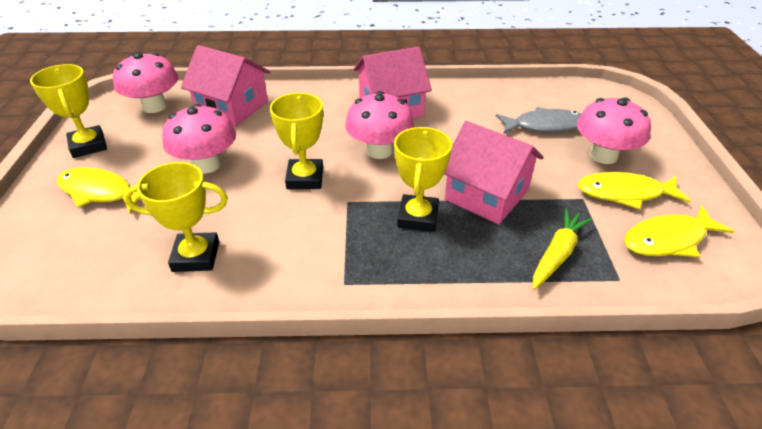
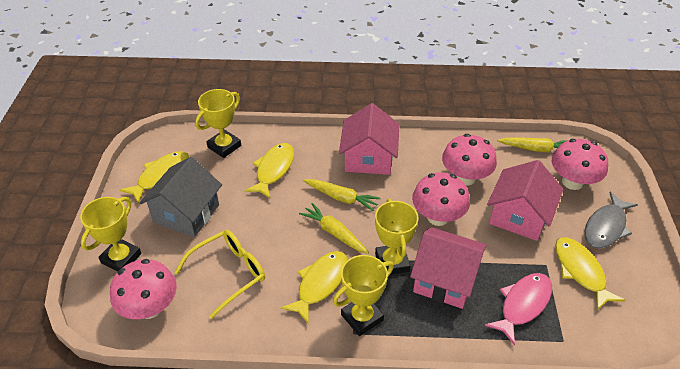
grey house: none = 0 -> [140,157,222,237] = 1
pink fish: none = 0 -> [485,273,552,346] = 1
yellow carrot: [533,209,592,290] = 1 -> [299,203,369,254] [303,179,381,212] [497,137,566,152] = 3
yellow fish: [57,167,141,214] [578,172,691,210] [624,205,734,257] = 3 -> [120,151,189,204] [244,143,294,198] [281,251,348,323] [555,237,625,311] = 4
yellow glasses: none = 0 -> [174,230,265,319] = 1

